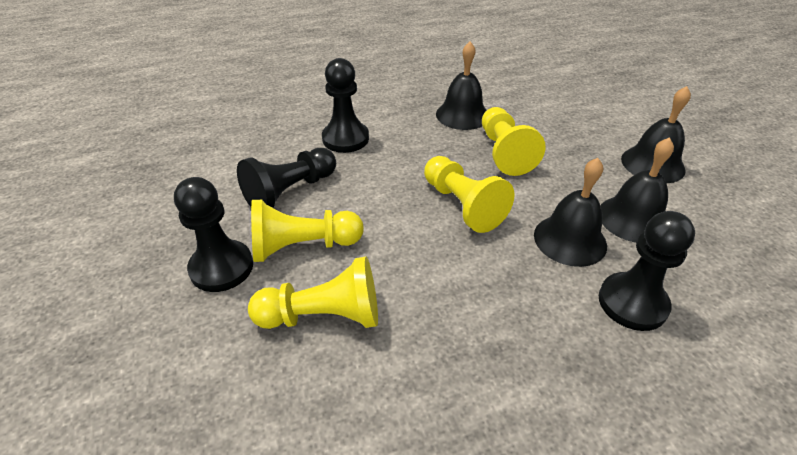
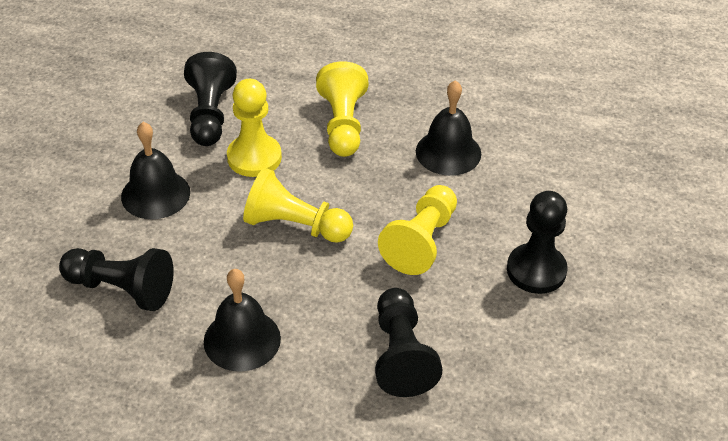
black bell: [436,41,487,130] [534,158,607,267] [600,137,674,243] [621,86,691,183] = 4 -> [121,122,190,220] [204,269,281,372] [416,80,481,176] = 3

